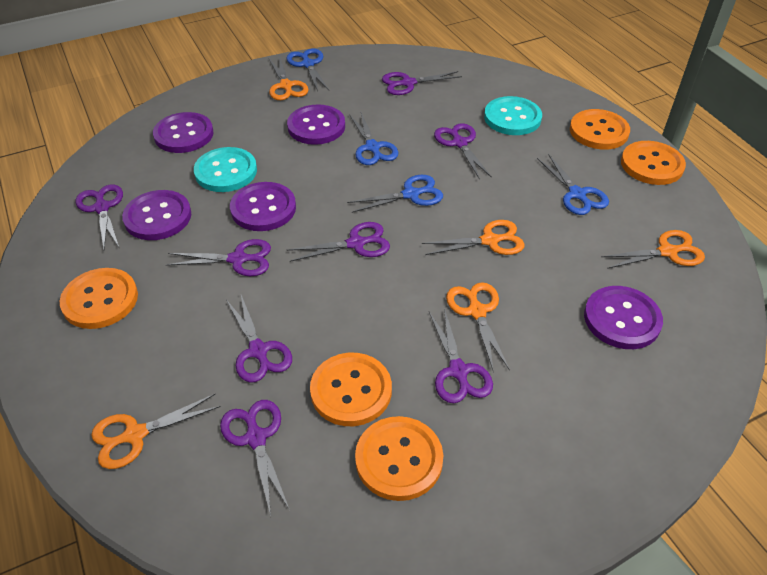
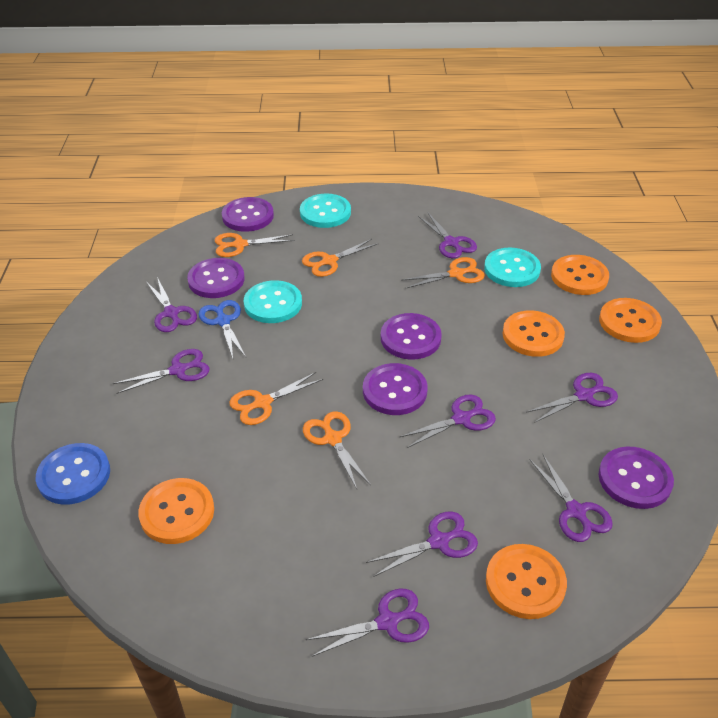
blue button: none = 0 -> [36,443,110,505] = 1
blue scissors: [286,49,329,91] [347,175,443,213] [349,112,399,165] [537,154,609,215] = 4 -> [199,300,246,358] = 1
turquoise button: [194,147,257,192] [484,96,542,135] = 2 -> [244,280,302,323] [300,194,351,228] [484,248,541,287] = 3

